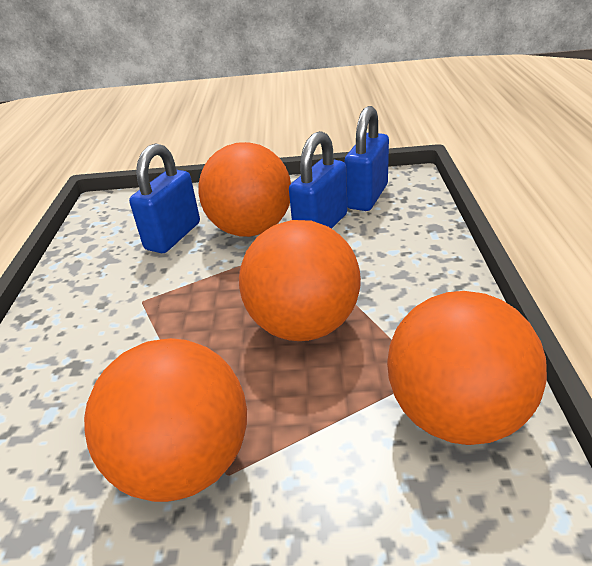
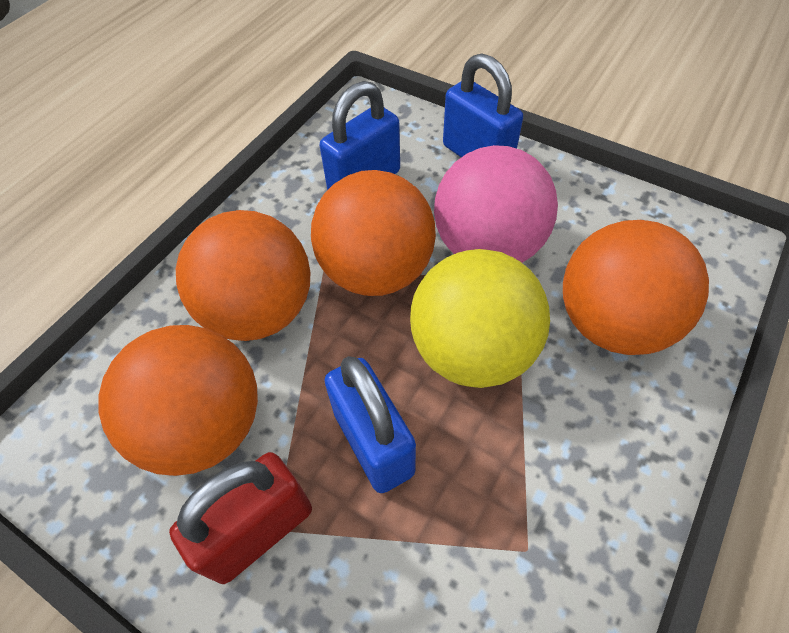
pink ball: none = 0 -> [434,145,558,263] = 1
red padlock: none = 0 -> [169,452,312,584] = 1
yellow ball: none = 0 -> [410,249,550,388] = 1

